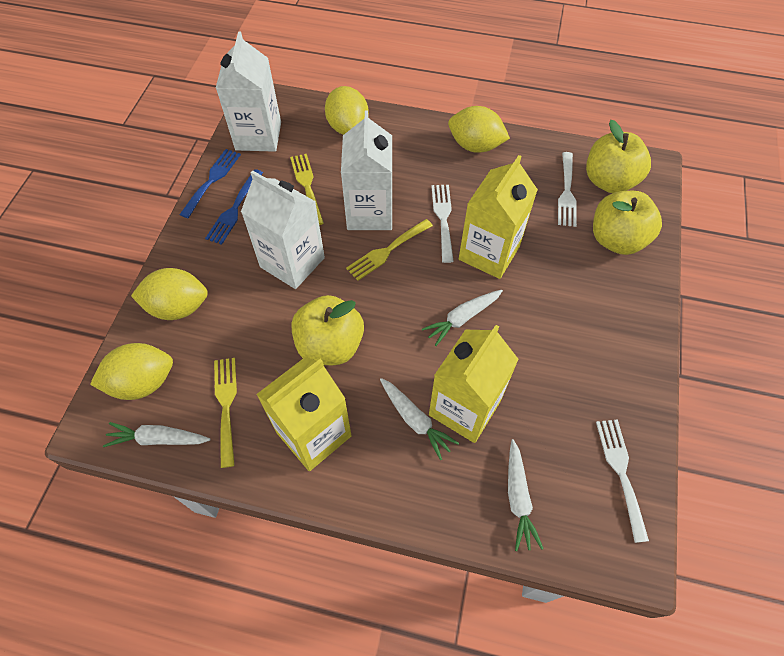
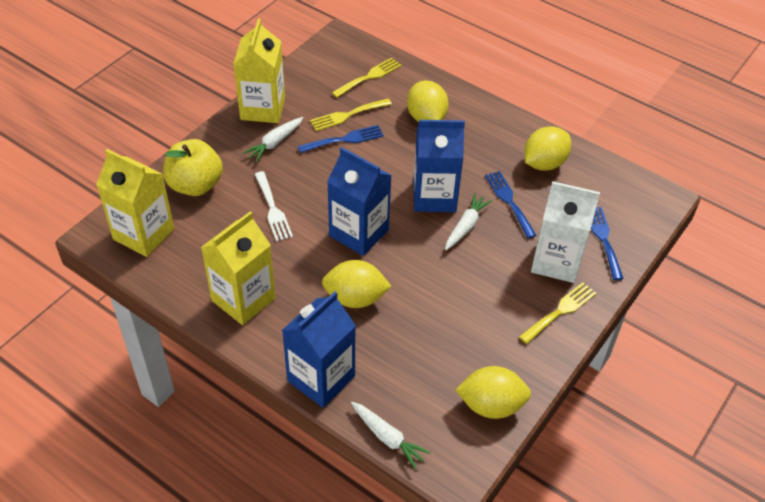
blue carton: none = 0 -> [282,291,356,408] [327,147,392,256] [413,120,465,212] = 3
blue fork: [179,149,241,218] [205,169,263,245] = 2 -> [298,125,384,153] [485,171,537,238] [591,207,624,280] = 3
white carrot: [103,422,210,447] [380,378,459,460] [422,290,503,346] [508,439,544,551] = 4 -> [243,117,303,162] [351,402,431,470] [445,193,492,250] = 3
white carton: [216,32,281,152] [241,171,325,289] [341,110,392,230] = 3 -> [531,181,600,283] = 1
white fork: [431,185,454,263] [558,152,577,227] [596,419,649,543] = 3 -> [255,171,293,241] = 1
yellow apple: [291,295,364,365] [586,120,651,193] [593,191,662,255] = 3 -> [163,139,223,196] = 1

